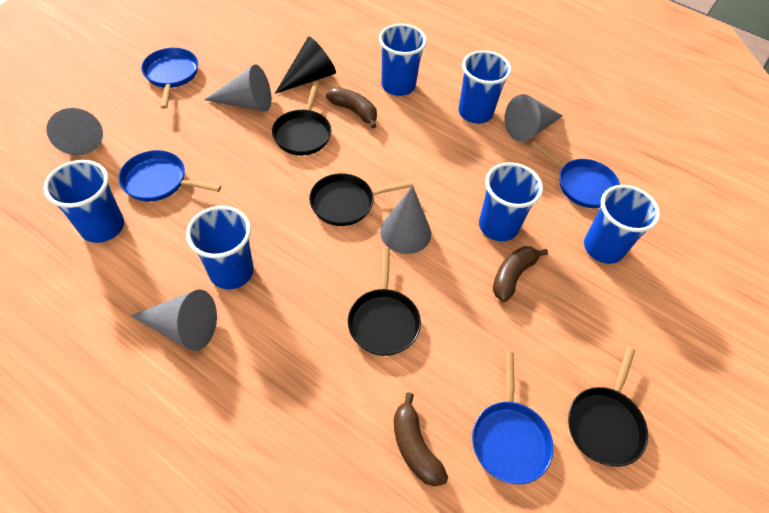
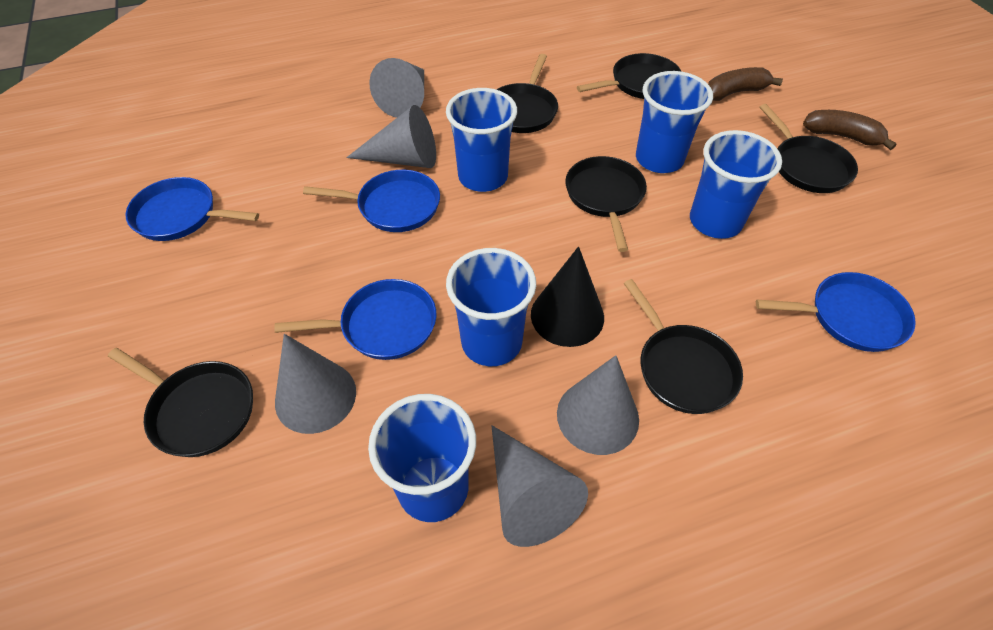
black pan: [272,81,331,156] [309,173,413,226] [348,248,421,356] [568,347,648,467] = 4 -> [108,348,253,457] [496,54,558,133] [565,156,647,252] [577,53,682,99] [623,279,743,414] [760,104,858,193] = 6
blue cup: [43,160,124,243] [186,206,254,289] [379,24,427,96] [458,50,512,123] [479,162,543,241] [584,185,660,264] = 6 -> [368,394,476,522] [446,88,517,192] [446,248,536,366] [636,71,713,173] [690,130,782,239] = 5
brown banana: [326,87,377,129] [394,392,448,487] [493,246,548,302] = 3 -> [708,67,783,101] [803,110,897,150] = 2

